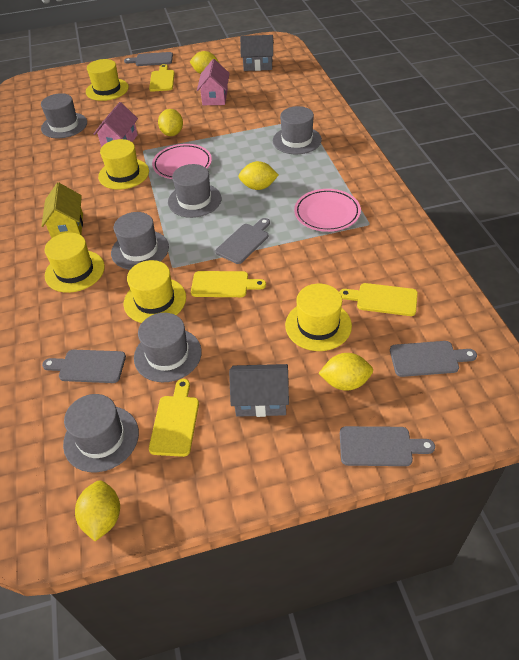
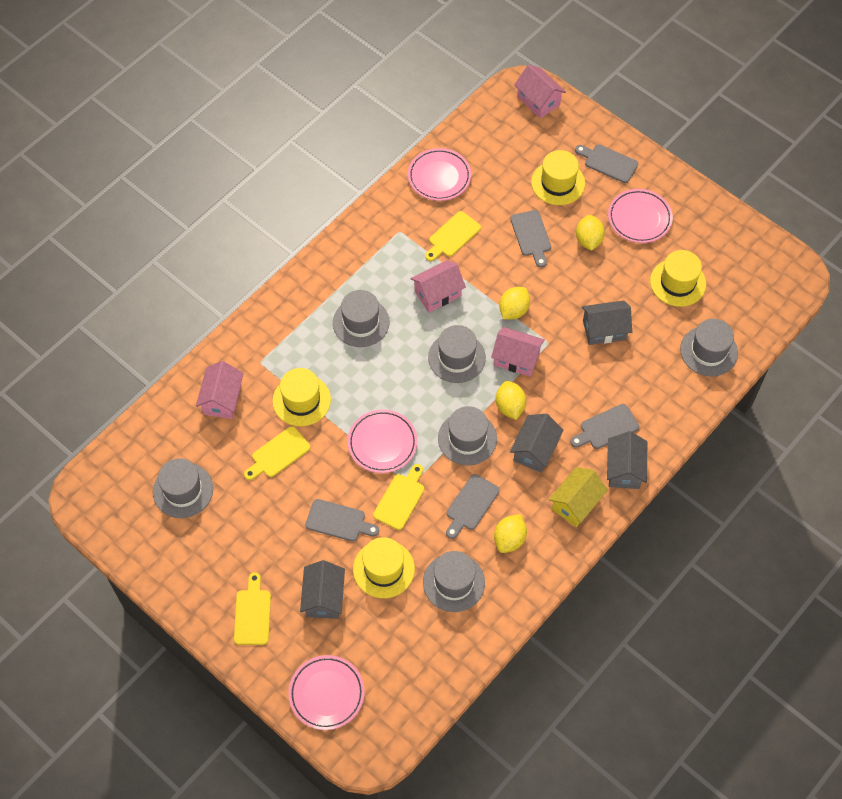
grey house: [229,364,289,417] [240,35,274,71] = 2 -> [300,560,345,619] [510,414,564,473] [582,300,632,345] [607,431,647,489] = 4
pink house: [94,102,138,147] [197,59,230,105] = 2 -> [196,361,244,419] [410,260,466,312] [491,327,545,377] [514,65,566,118] = 4
pink plate: [152,144,212,179] [294,189,361,232] = 2 -> [288,655,365,730] [347,409,418,473] [408,148,471,201] [608,189,673,243] = 4
yellow hat: [45,233,105,293] [86,59,129,101] [98,139,149,190] [124,260,186,323] [285,284,352,351] = 5 -> [272,368,331,426] [353,537,415,598] [531,150,585,205] [650,250,706,307] = 4
yellow lemon: [75,480,120,541] [158,109,183,136] [190,51,219,74] [238,161,278,190] [318,353,373,391] = 5 -> [494,514,527,553] [496,381,526,420] [499,287,530,319] [576,215,605,251] = 4

